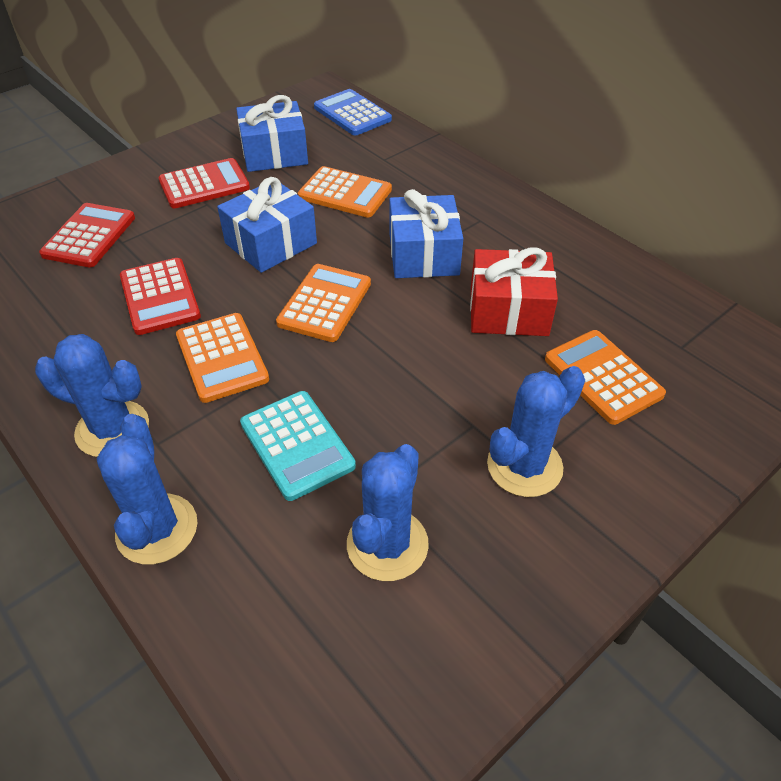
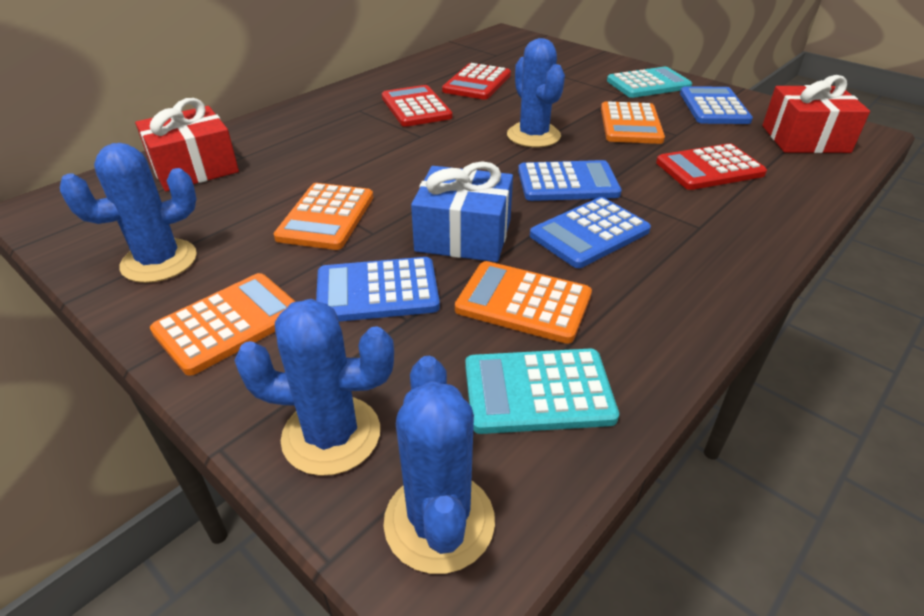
blue calculator: [314,89,392,135] = 1 -> [316,257,440,322] [518,160,622,201] [530,197,651,268] [680,86,753,124] = 4
blue gift: [217,177,317,273] [236,95,308,172] [389,189,463,278] = 3 -> [411,161,513,262] = 1
red gift: [470,247,558,336] = 1 -> [135,98,239,191] [762,75,870,153] = 2
turquoise calculator: [240,391,356,501] = 1 -> [465,349,619,434] [607,67,692,98] = 2

